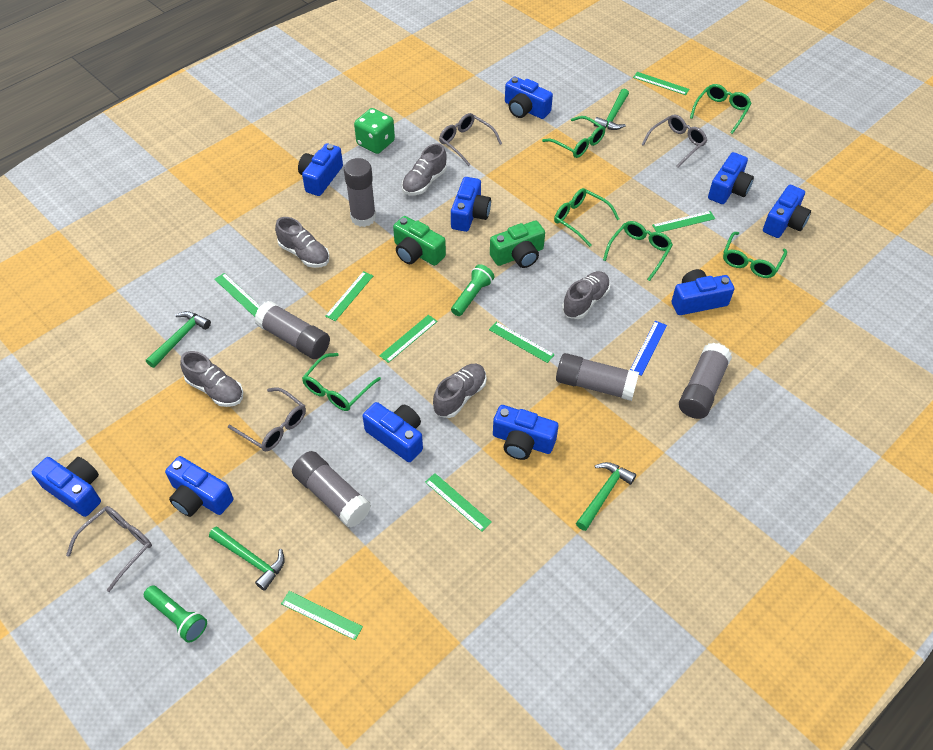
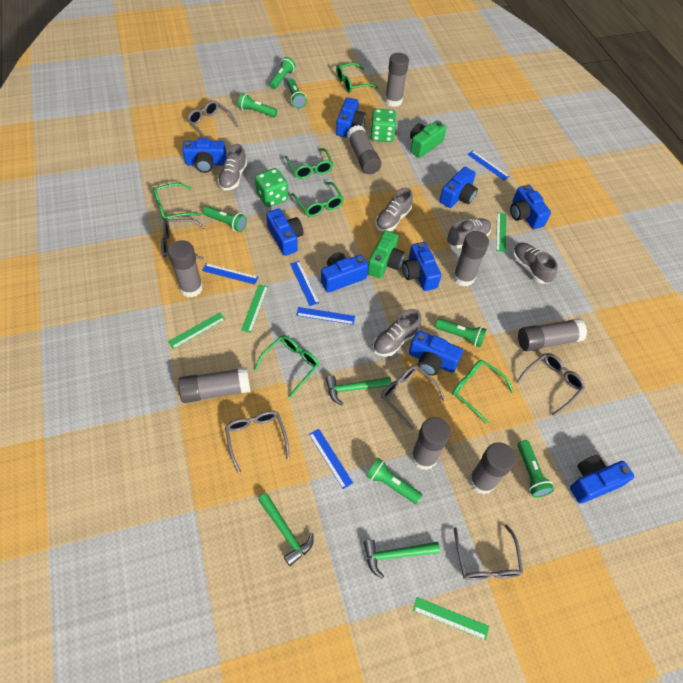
blue camera: [32,457,101,517] [165,456,233,517] [298,143,343,196] [363,402,423,462] [451,177,491,232] [493,405,558,460] [505,76,553,119] [672,269,734,315] [708,152,754,204] [763,185,811,238] = 10 -> [182,138,226,173] [266,209,304,256] [321,253,368,293] [336,97,366,138] [402,242,441,291] [409,331,463,376] [439,167,478,208] [510,185,551,229] [570,455,634,503] = 9
blue ruler: [630,321,667,376] = 1 -> [202,263,258,285] [290,261,319,306] [296,307,355,325] [309,429,353,489] [467,151,509,180] = 5
green dice: [354,108,395,154] = 1 -> [255,168,288,207] [370,109,396,142] = 2
green flashlight: [144,586,207,643] [451,264,494,316] = 2 -> [203,206,247,232] [238,93,277,117] [269,57,296,89] [287,78,307,108] [366,458,422,504] [435,318,487,347] [518,440,554,498] = 7
green hammer: [146,311,211,368] [209,526,285,591] [576,462,636,531] [594,89,629,130] = 4 -> [258,493,314,566] [326,375,391,405] [363,540,440,579] = 3
green ruler: [214,273,260,317] [281,591,363,640] [325,271,373,321] [379,315,438,363] [425,473,492,532] [489,322,555,363] [633,72,689,95] [652,211,715,232] = 8 -> [168,312,225,349] [241,285,268,333] [413,597,489,640] [496,212,506,253] = 4
grey glasses: [66,506,152,592] [228,387,306,451] [439,113,502,166] [641,115,707,168] = 4 -> [161,219,206,260] [187,101,239,138] [225,411,290,473] [381,365,445,430] [454,524,523,580] [516,353,585,417] = 6
grey glue stick: [254,301,330,359] [292,451,371,528] [344,158,376,227] [556,353,639,401] [679,342,732,419] = 5 -> [168,240,203,297] [178,367,251,403] [347,125,381,174] [385,53,409,107] [411,417,451,470] [453,231,489,287] [469,442,516,494] [518,318,587,351] = 8

